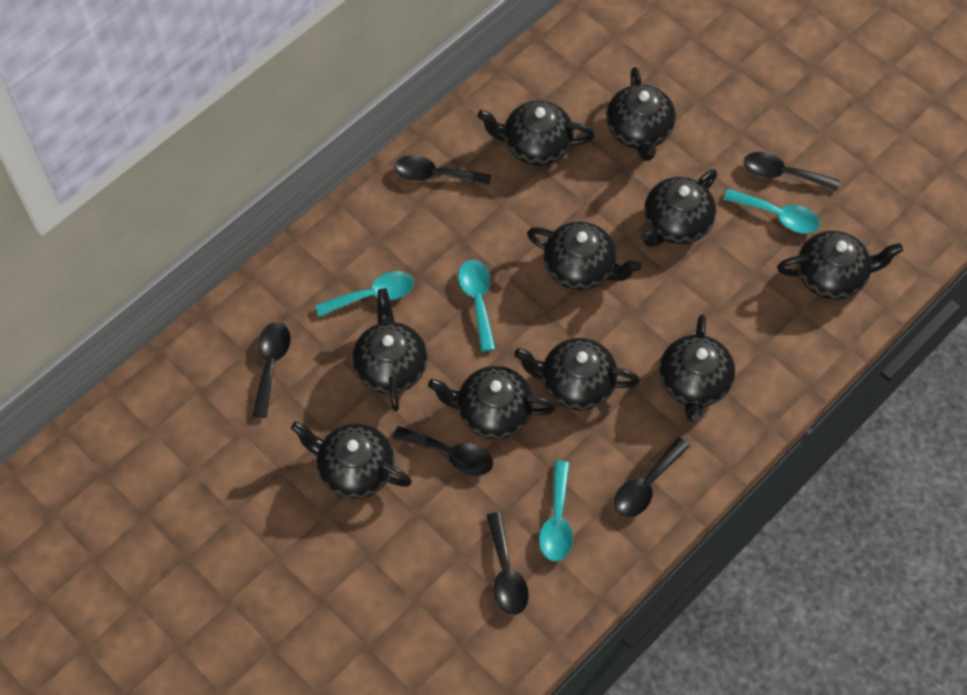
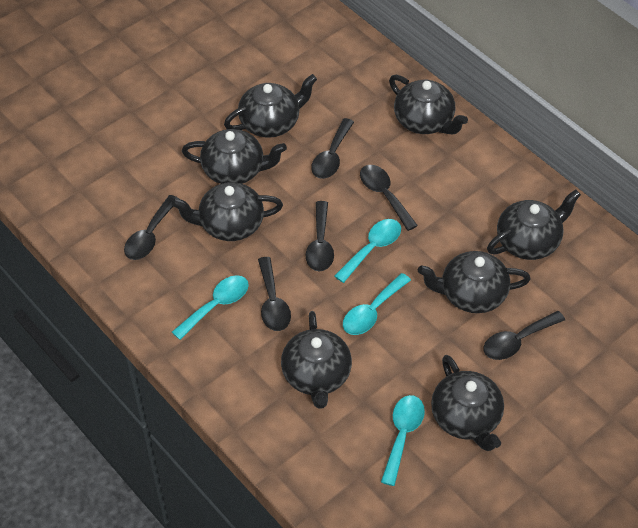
black teapot: [291,421,412,499] [352,288,428,411] [428,366,556,439] [477,101,595,165] [514,338,640,410] [527,221,642,290] [606,67,676,161] [640,169,717,247] [659,314,735,422] [777,231,903,300] = 10 -> [172,182,283,241] [182,129,287,184] [224,74,317,138] [281,311,352,409] [389,75,468,134] [418,251,531,313] [431,355,504,451] [487,189,581,260] = 8

